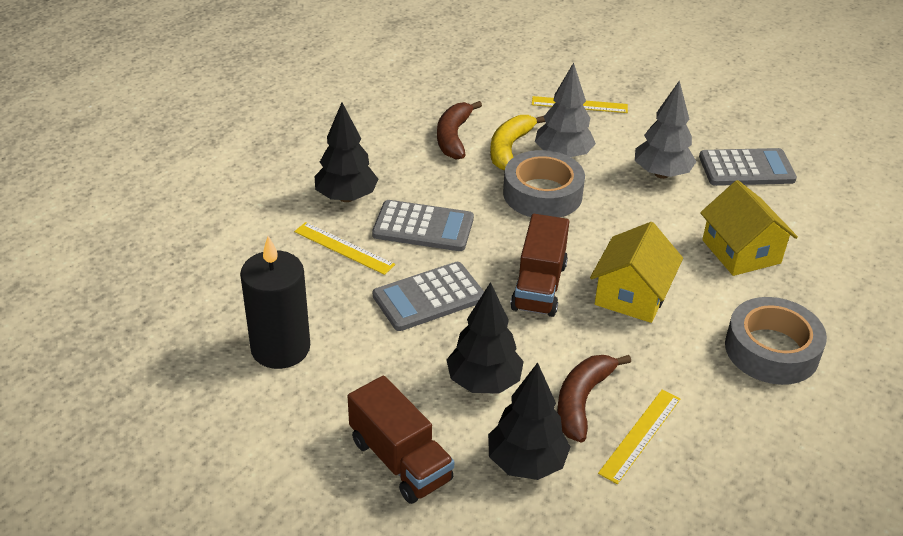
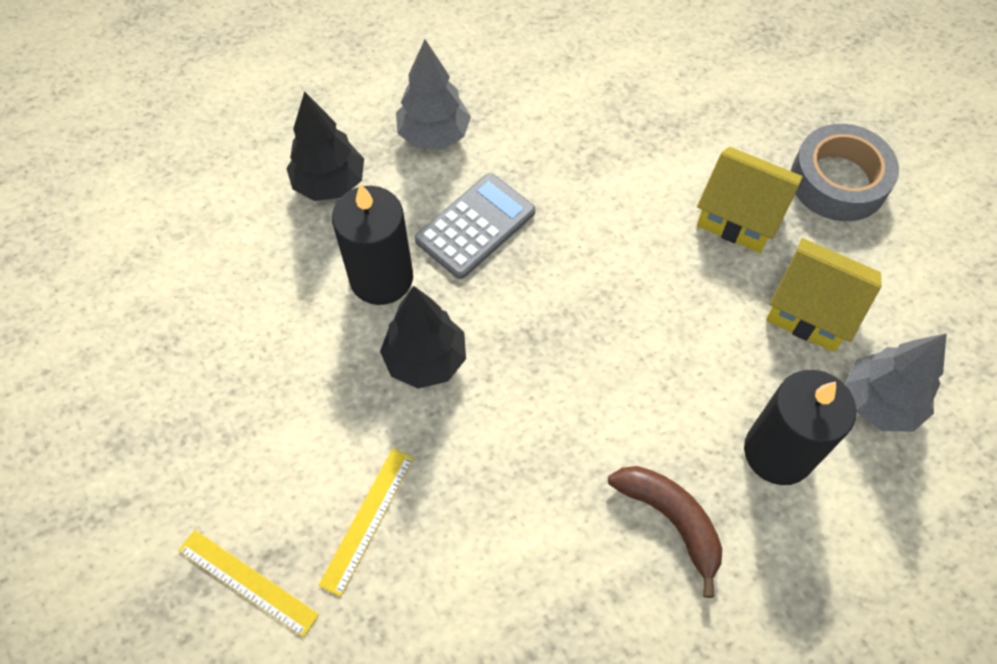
black candle: [240,236,310,369] = 1 -> [332,183,413,305] [744,370,856,485] = 2
black tree: [314,102,378,202] [446,282,524,394] [488,362,571,480] = 3 -> [286,91,364,201] [380,286,466,389] = 2
brown banana: [437,101,482,159] [557,355,631,443] = 2 -> [608,466,722,598] = 1
brown truck: [347,376,454,504] [510,214,569,317] = 2 -> none = 0
grey calculator: [372,200,474,251] [373,262,484,331] [699,148,797,186] = 3 -> [415,173,536,279] = 1
grey tape: [503,150,585,217] [725,297,827,385] = 2 -> [791,124,899,221] = 1
yellow banana: [490,115,545,170] = 1 -> none = 0
yellow ruler: [294,222,395,275] [532,96,628,113] [598,390,680,484] = 3 -> [178,530,319,637] [318,448,414,597] = 2

